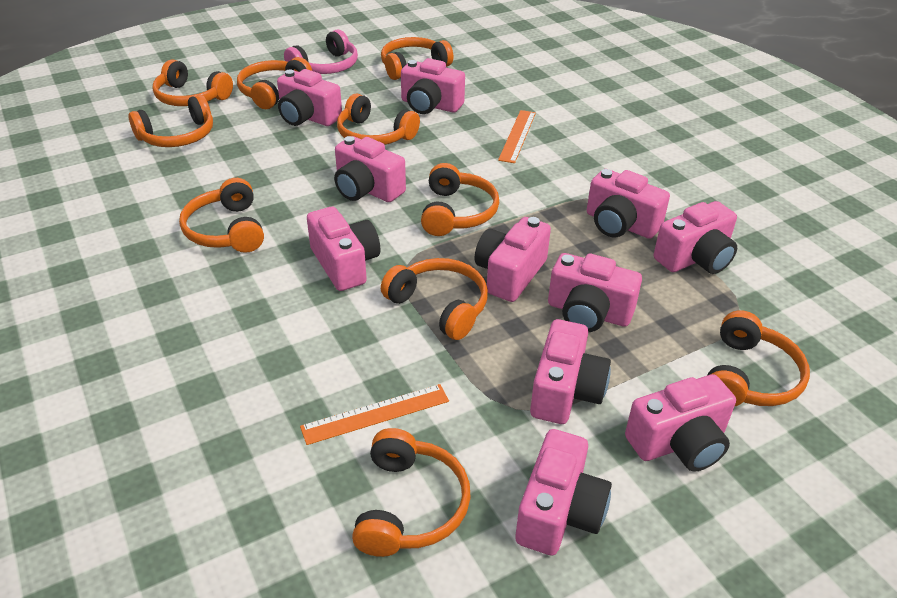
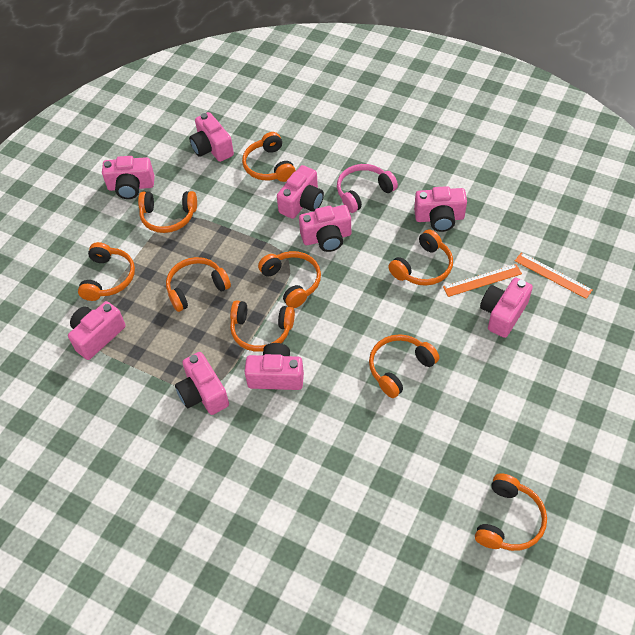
orange headphones: [129,95,213,147] [152,60,233,106] [179,178,264,253] [237,57,312,109] [337,94,420,145] [352,428,471,557] [381,37,454,80] [381,258,488,340] [421,163,499,236] [707,310,810,407] = 10 -> [78,242,135,301] [138,191,197,233] [166,257,231,312] [230,300,295,352] [242,132,296,182] [258,251,321,308] [369,334,439,398] [388,229,453,286] [475,473,547,551] = 9
pink camera: [277,69,342,126] [307,207,380,291] [334,136,406,202] [401,58,465,114] [475,217,551,302] [515,429,612,556] [530,319,611,424] [548,253,642,332] [587,169,670,239] [625,374,736,471] [654,201,737,274] = 11 -> [68,301,126,360] [102,156,155,199] [175,352,229,415] [189,112,234,162] [245,343,304,390] [277,165,324,219] [299,205,351,252] [414,186,467,232] [480,278,533,338] = 9

